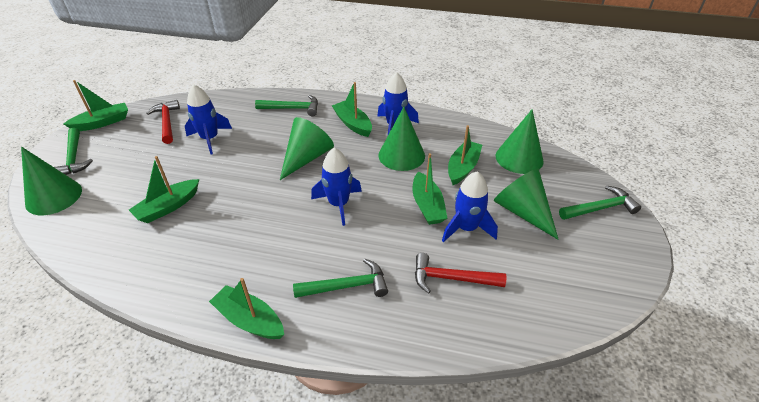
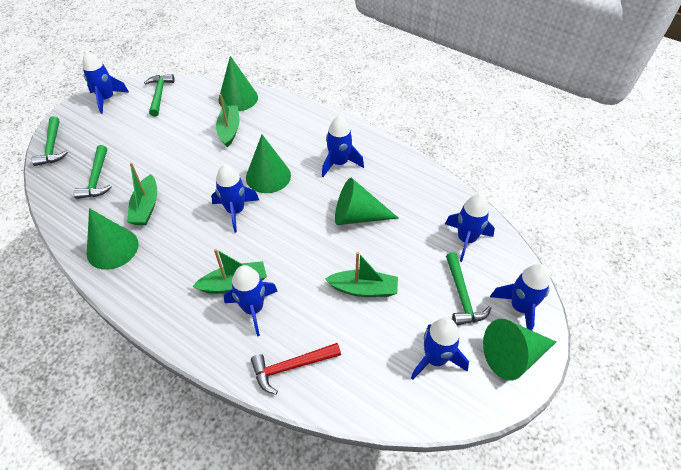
blue rocket: [185,84,232,155] [311,148,362,226] [377,72,419,135] [442,171,498,242] = 4 -> [83,51,129,114] [211,164,259,233] [224,265,278,336] [322,115,364,177] [411,318,469,380] [445,194,495,262] [490,264,550,330] = 7
green boat: [64,80,128,131] [129,156,199,223] [209,278,284,339] [332,82,372,137] [413,153,447,225] [448,125,482,185] = 6 -> [127,162,157,225] [193,249,267,293] [216,94,239,148] [325,252,398,297] = 4
red hammer: [146,100,180,144] [415,253,506,294] = 2 -> [251,343,341,394] = 1

